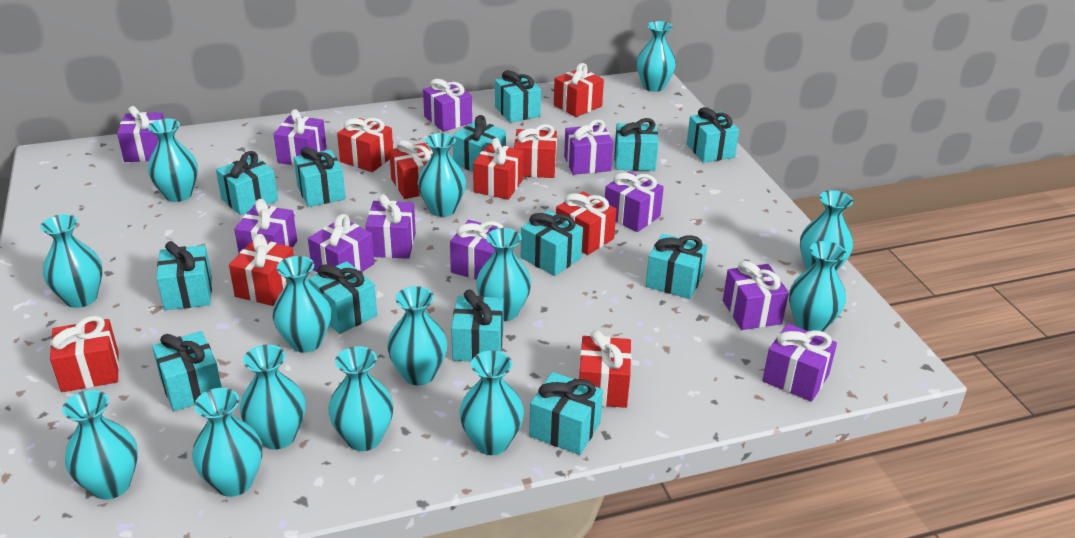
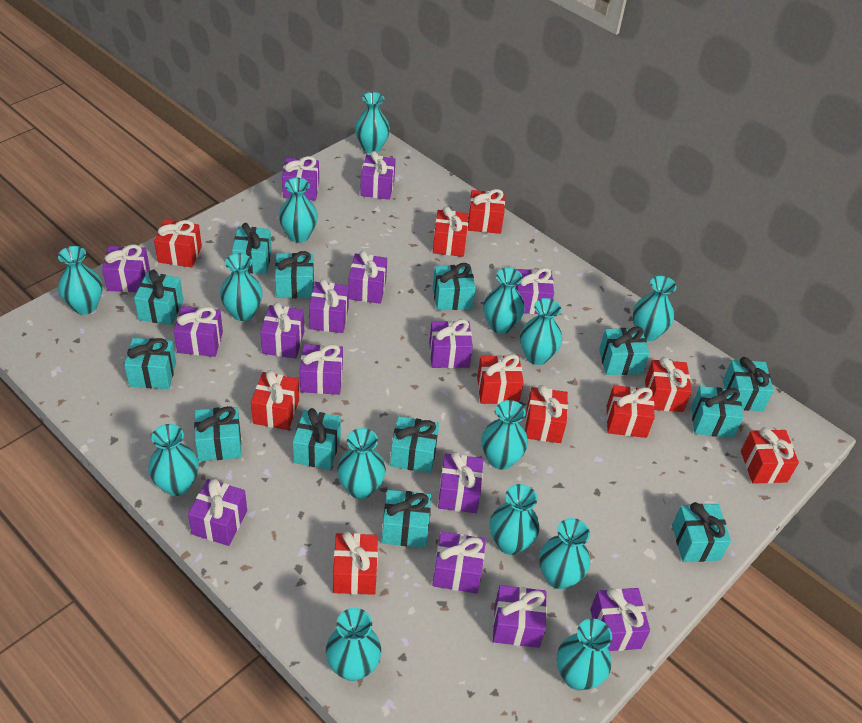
purple gift: [117,106,164,162] [234,199,297,254] [273,109,327,166] [308,214,374,273] [365,194,416,259] [423,79,472,132] [450,220,503,280] [564,119,614,175] [605,171,664,232] [723,261,789,330] [762,324,837,402] = 11 -> [102,245,150,292] [174,306,223,357] [188,479,247,546] [260,302,304,359] [282,156,319,201] [300,344,343,395] [309,279,349,333] [348,250,387,304] [360,151,396,200] [429,319,473,368] [432,531,486,594] [438,452,483,513] [493,585,547,648] [515,268,554,314] [590,588,650,651] = 15
red gift: [50,316,119,392] [229,234,294,306] [337,118,393,172] [389,140,433,199] [473,138,524,200] [514,124,557,178] [554,63,604,117] [556,192,617,255] [579,330,632,408] = 9 -> [154,220,202,268] [251,370,299,430] [333,531,378,595] [433,206,469,257] [468,189,505,234] [477,354,524,404] [525,385,568,443] [606,385,655,438] [645,357,692,412] [741,427,799,484] = 10

